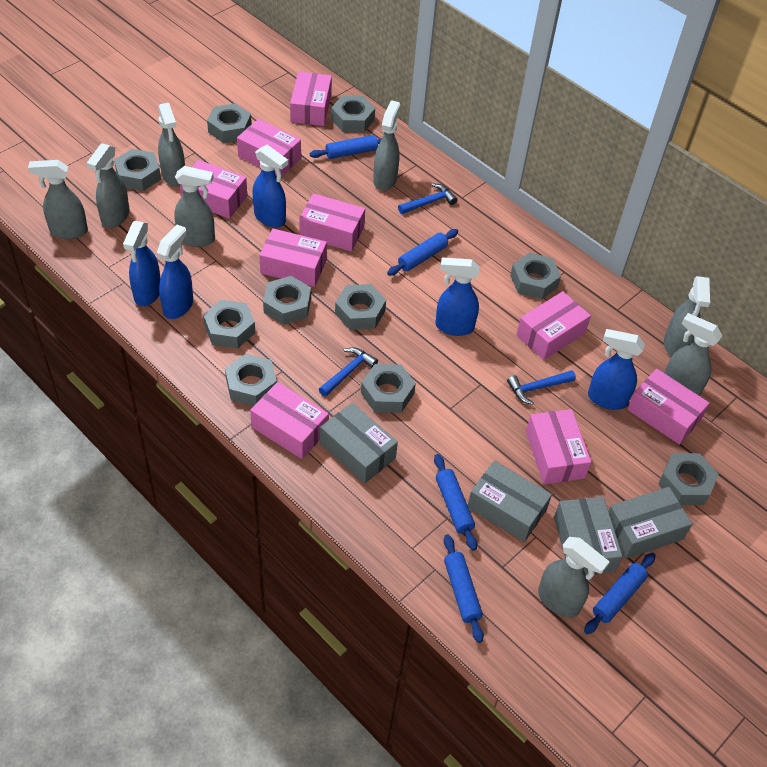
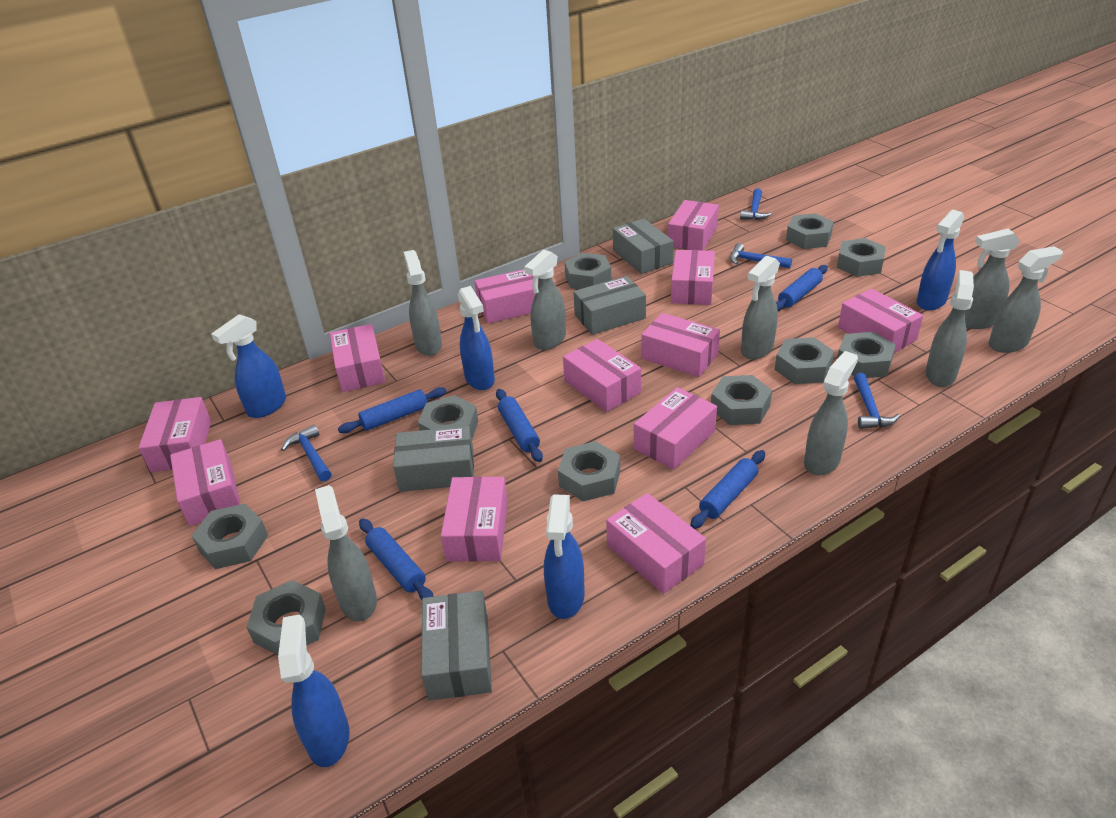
blue hammer: [319,347,378,397] [398,183,457,214] [507,370,576,405] = 3 -> [281,424,332,481] [730,243,792,268] [740,188,771,220] [854,373,900,429] = 4
pink box: [180,160,247,219] [237,119,301,176] [250,382,329,459] [259,229,327,287] [290,72,332,126] [300,193,365,251] [516,291,591,360] [526,409,591,484] [627,369,710,445] = 9 -> [138,397,211,472] [170,439,240,526] [330,324,386,392] [441,476,508,562] [474,269,539,323] [563,339,641,412] [606,493,706,594] [634,387,717,470] [641,313,720,377] [668,200,719,250] [671,250,715,305] [838,288,923,353] = 12

